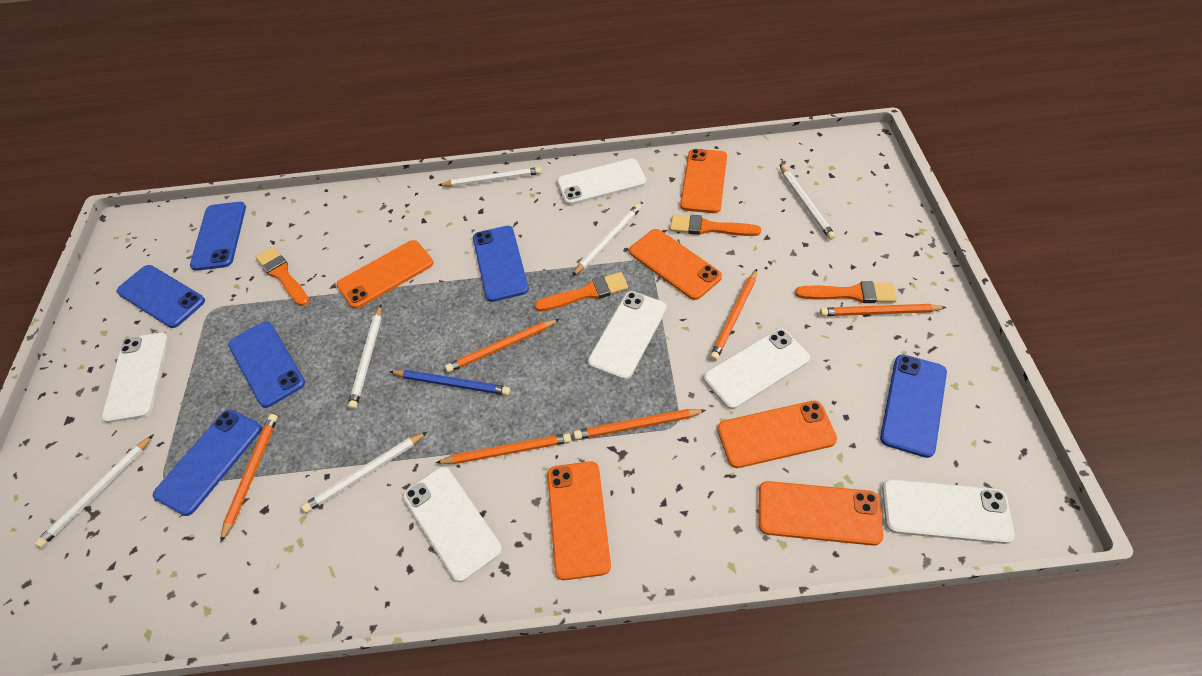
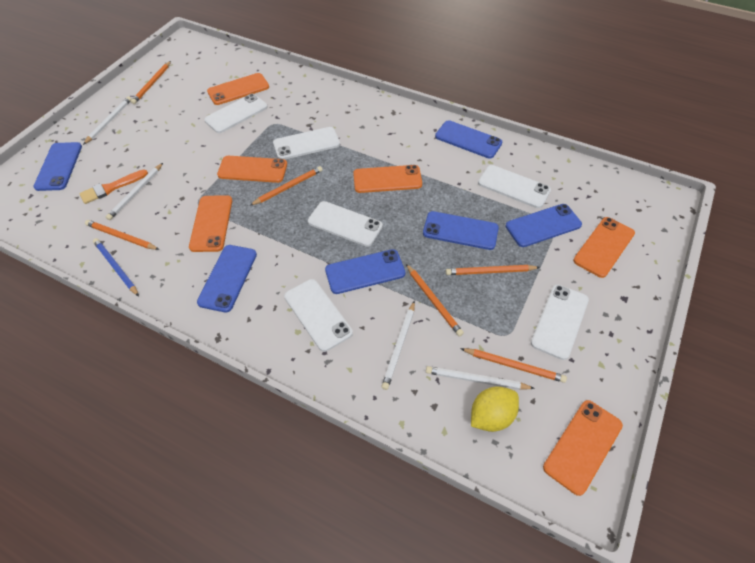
orange brush: [256,247,309,306] [535,272,628,312] [670,215,761,236] [795,281,897,303] = 4 -> [79,170,148,204] = 1
white pencil: [35,434,154,548] [301,432,427,513] [348,305,382,409] [438,167,541,187] [572,204,641,276] [780,165,836,240] = 6 -> [83,96,132,145] [106,163,163,220] [381,301,415,390] [426,366,535,390] = 4
yellow lemon: none = 0 -> [471,386,519,432] = 1

